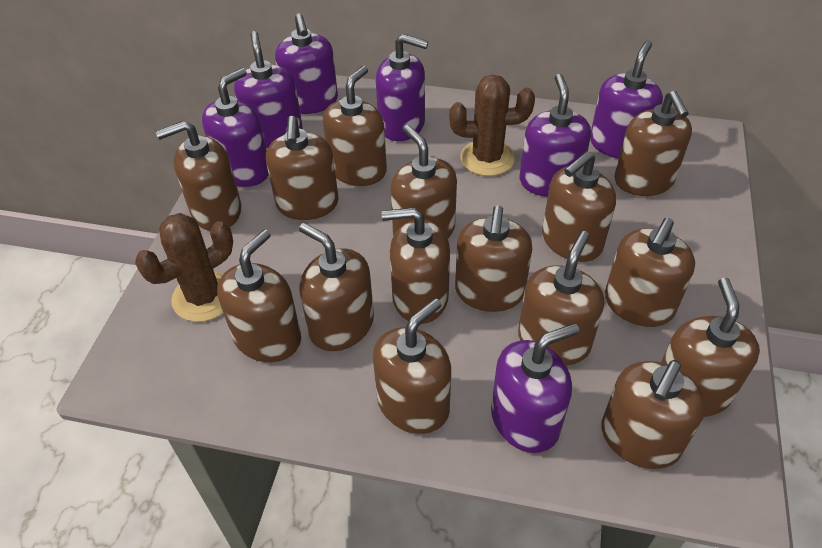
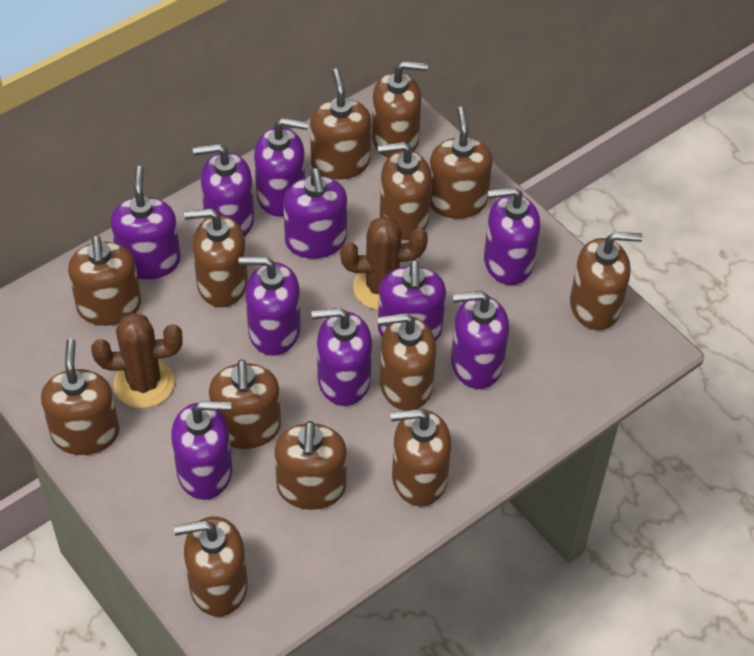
brown soap dispenser: [156,121,241,231] [217,229,301,362] [266,116,339,220] [299,223,374,351] [323,66,387,186] [373,298,451,434] [382,207,450,324] [390,125,457,239] [455,205,532,312] [518,231,604,365] [542,151,616,262] [601,360,706,469] [605,218,695,327] [615,91,692,196] [661,277,760,417] = 15 -> [41,339,120,455] [68,235,141,326] [174,516,248,617] [184,208,248,307] [209,359,281,449] [275,421,347,510] [310,68,371,180] [372,61,428,158] [378,142,432,240] [378,313,436,411] [390,409,451,506] [430,107,493,219] [570,232,643,330] = 13
purple soap dispenser: [202,68,269,187] [234,31,302,148] [275,13,338,114] [376,34,428,141] [491,323,580,453] [520,74,591,197] [590,40,663,159] = 7 -> [110,166,181,279] [171,401,232,500] [193,144,254,237] [238,256,301,356] [254,118,308,217] [283,168,347,259] [312,308,372,406] [378,260,446,341] [451,291,509,389] [484,187,540,285] = 10

